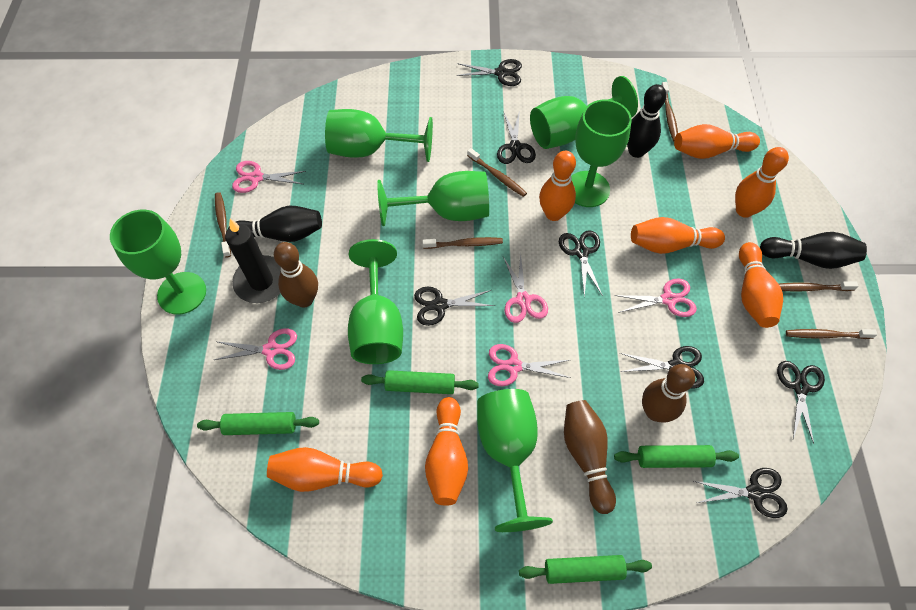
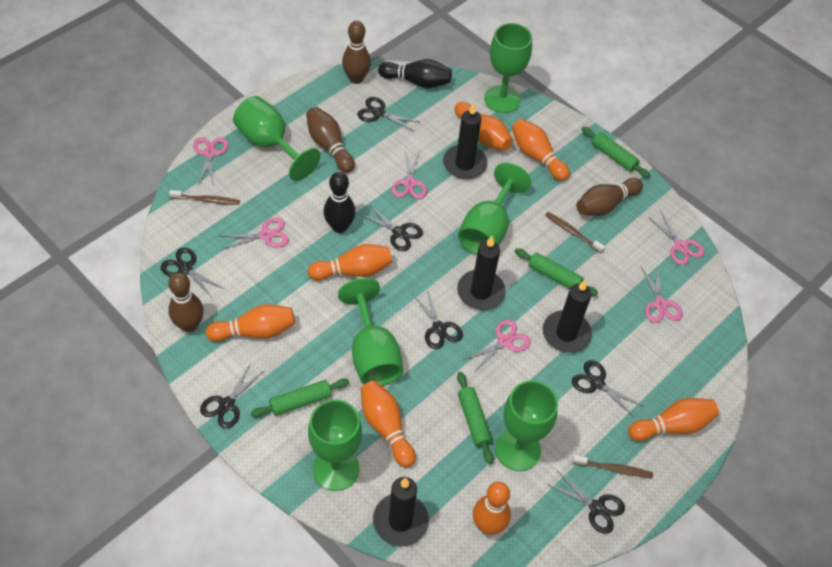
black bowling pin: [228,206,322,242] [627,84,667,158] [760,232,867,269] = 3 -> [324,172,355,233] [378,59,452,88] = 2
black candle: [225,219,281,303] = 1 -> [373,477,429,547] [443,103,487,179] [457,236,506,310] [542,280,592,353] = 4
brown bowling pin: [274,242,318,308] [564,400,616,514] [642,364,695,423] = 3 -> [168,272,204,332] [306,107,355,173] [342,21,371,84] [576,178,643,216] = 4
brown toothbrush: [215,192,231,258] [422,237,503,249] [467,148,527,197] [661,82,678,141] [779,281,858,292] [786,329,877,339] = 6 -> [169,190,240,205] [545,212,605,253] [573,455,653,478] = 3
green goblet: [110,210,206,315] [325,109,433,162] [348,239,403,364] [377,171,489,226] [477,389,553,532] [530,76,638,149] [571,100,632,207] = 7 -> [233,96,321,181] [308,399,362,491] [338,278,403,386] [458,163,531,255] [484,23,532,113] [495,380,558,471] = 6
pink scissors: [214,328,297,370] [232,161,306,193] [488,344,571,386] [503,253,548,323] [614,278,697,317] = 5 -> [193,137,228,186] [219,217,289,250] [392,150,427,199] [464,320,531,371] [641,265,683,323] [648,212,705,265] = 6

